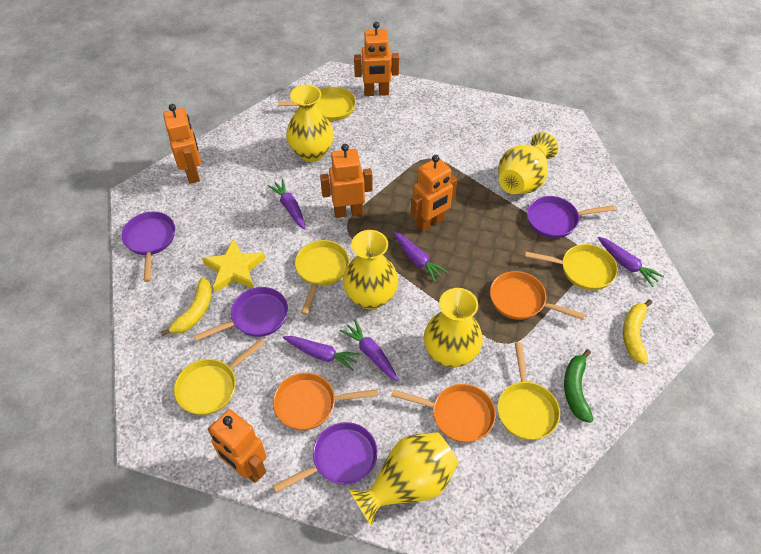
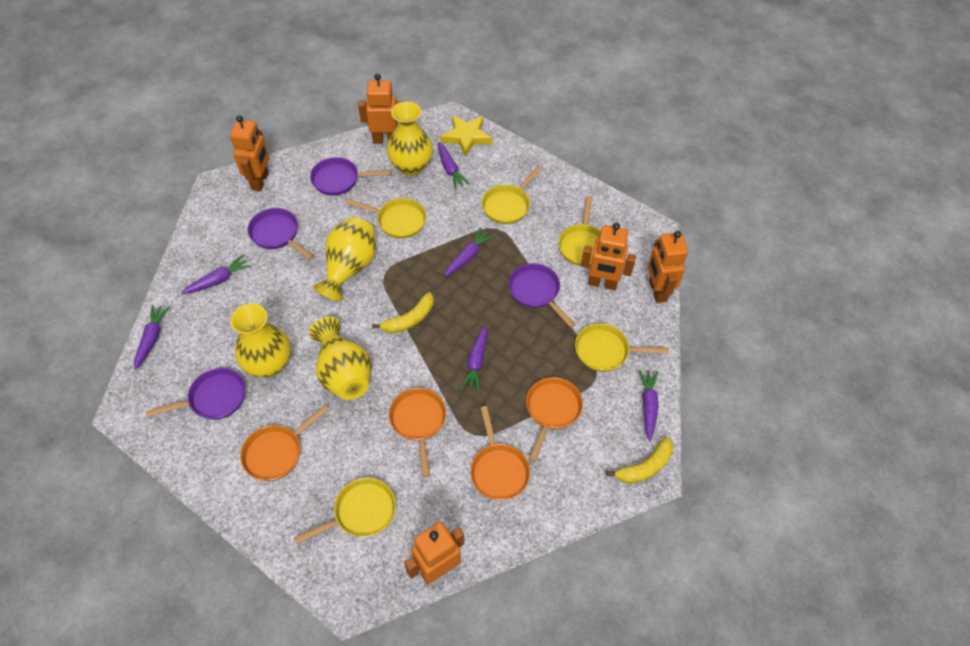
green banana: [564,349,593,423] = 1 -> none = 0
orange pan: [273,373,378,430] [391,384,496,442] [490,271,585,320] = 3 -> [240,405,329,481] [389,388,446,477] [470,406,530,501] [526,377,583,462] = 4
purple carrot: [267,179,305,230] [283,336,361,371] [340,320,398,381] [393,231,448,283] [598,237,664,287] = 5 -> [134,305,170,370] [181,255,251,294] [438,142,470,189] [444,228,494,276] [460,325,487,392] [639,370,659,441] = 6
yellow vase: [286,84,334,162] [343,230,398,310] [349,432,458,526] [424,288,483,368] [498,132,559,194] = 5 -> [230,303,291,377] [309,317,372,400] [313,217,376,301] [387,101,433,176] = 4

